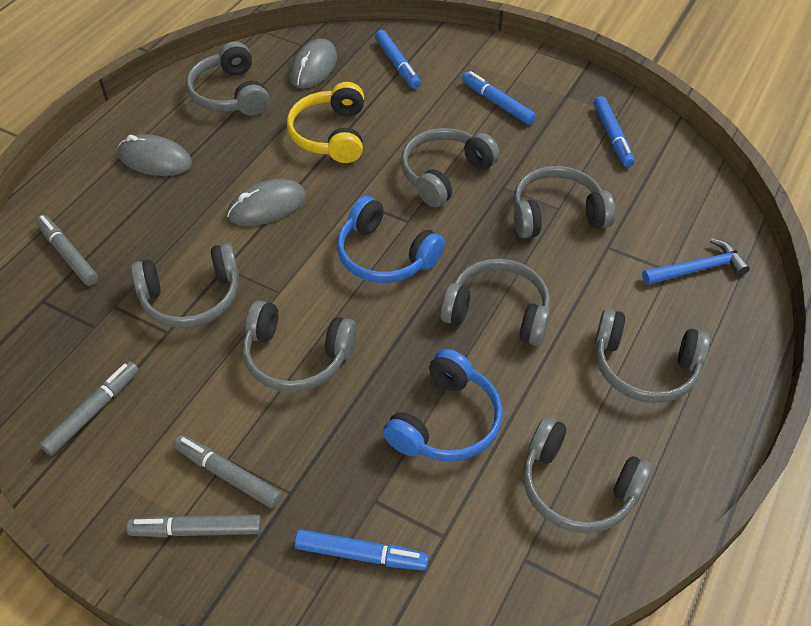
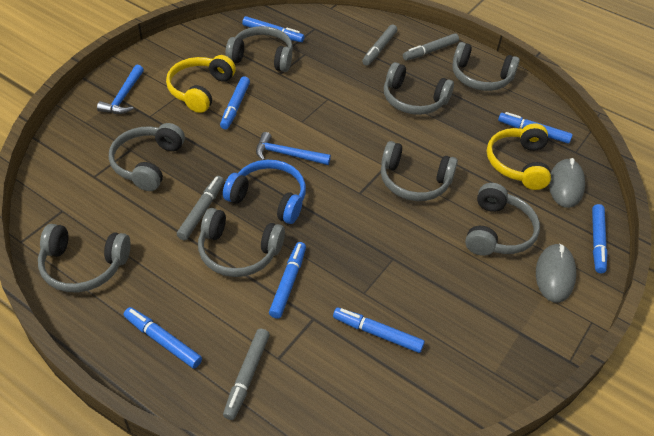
blue hammer: [642,238,750,285] = 1 -> [97,65,144,114] [256,132,331,165] = 2
blue headphones: [337,196,445,283] [383,349,503,462] = 2 -> [223,160,306,224] = 1
blue marker: [295,530,429,571] [375,30,421,89] [462,71,536,125] [594,96,635,167] = 4 -> [124,307,202,368] [220,76,250,129] [242,16,305,42] [269,242,306,319] [333,307,425,353] [498,112,573,144] [592,204,608,273] = 7
grey mouse: [118,134,192,176] [227,179,306,226] [290,39,337,89] = 3 -> [536,244,576,303] [549,158,585,208] = 2
yellow headphones: [287,82,364,163] = 1 -> [166,55,236,113] [487,123,551,190] = 2

